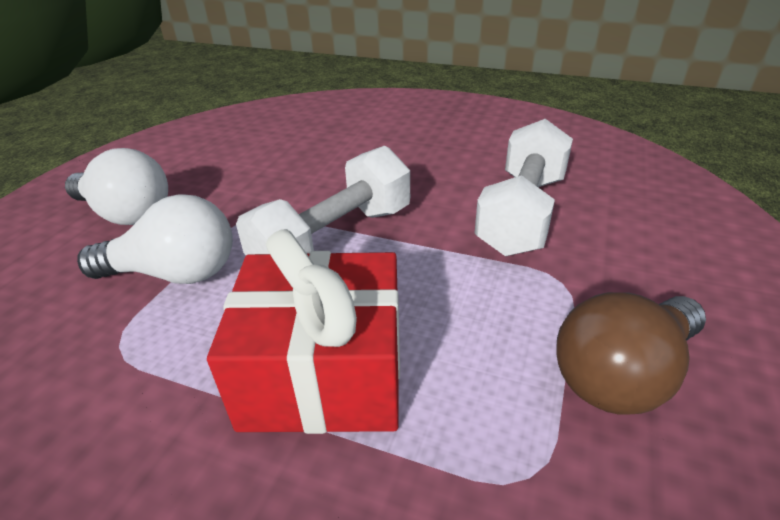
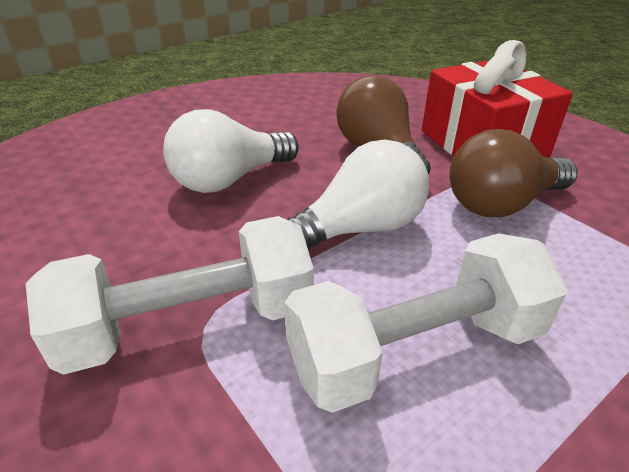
brown light bulb: [556,292,706,415] = 1 -> [336,75,431,174] [450,129,578,217] = 2

